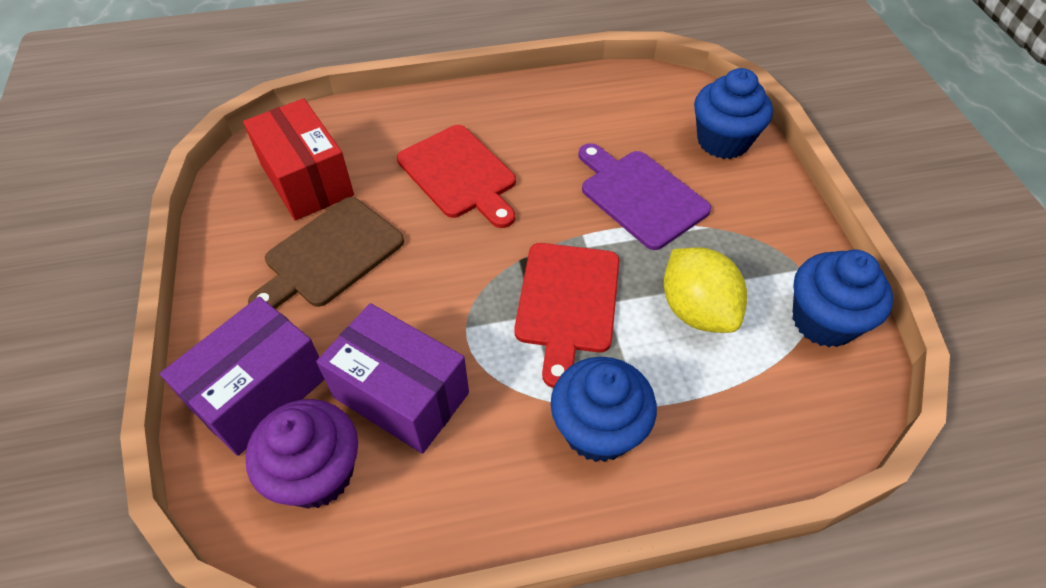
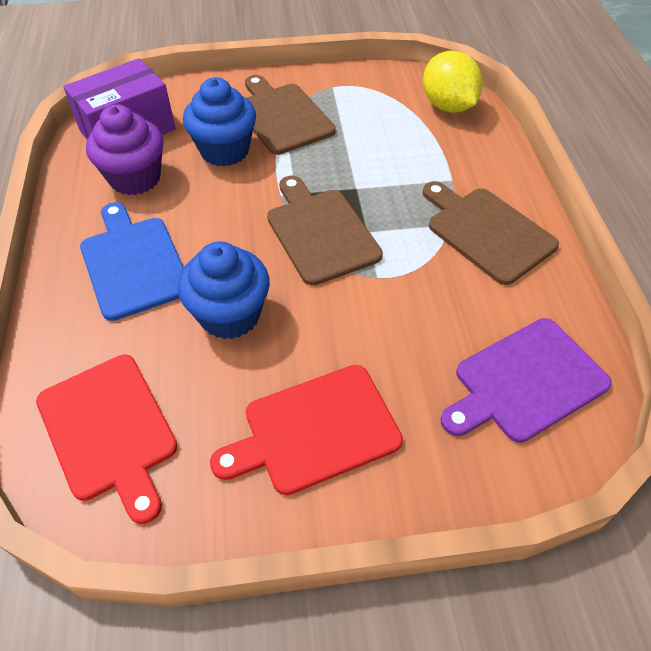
blue cupcake: [551,357,657,462] [694,68,773,159] [792,249,893,347] = 3 -> [178,241,270,339] [183,77,256,167] = 2
blue cutting board: none = 0 -> [80,202,184,321] = 1
brown cutting board: [248,197,404,309] = 1 -> [245,75,336,155] [267,175,383,286] [423,181,559,285] = 3
purple box: [160,296,325,456] [316,303,469,454] = 2 -> [63,58,176,139] = 1
red box: [243,98,354,221] = 1 -> none = 0

